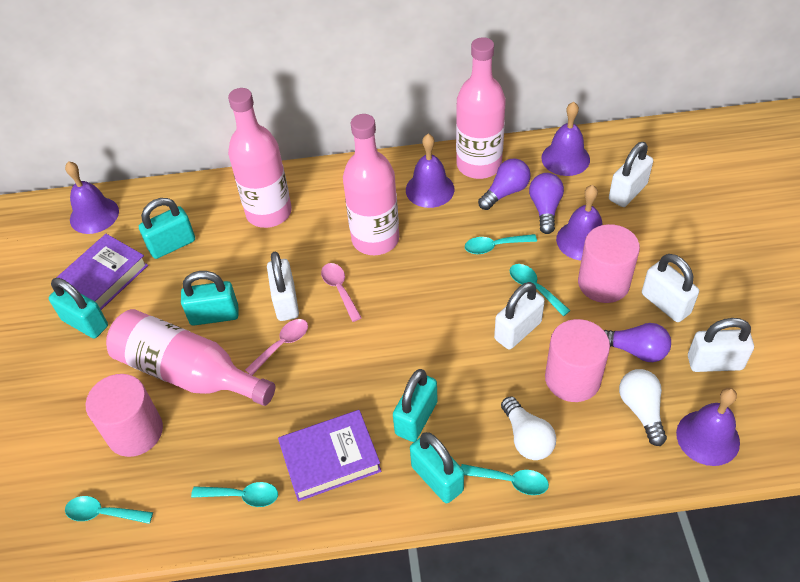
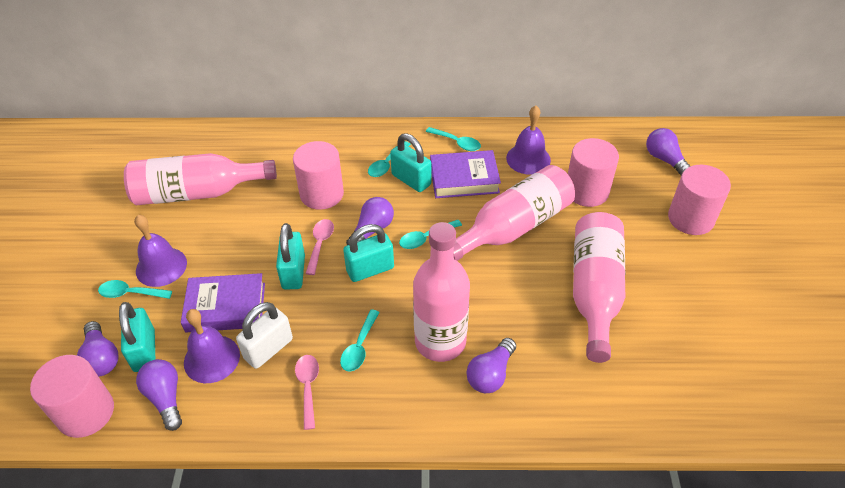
pink cylinder: [86,374,163,457] [545,319,610,402] [578,224,640,303] = 3 -> [30,355,114,438] [293,141,344,210] [568,138,619,207] [668,165,731,235] = 4
purple bell: [65,161,119,234] [406,134,454,208] [541,102,590,176] [556,185,603,260] [676,388,740,466] = 5 -> [134,215,187,287] [184,309,240,383] [506,106,551,175] = 3
purple light bulb: [478,158,531,210] [529,173,564,234] [604,323,671,362] = 3 -> [77,321,119,376] [136,359,182,431] [346,197,394,245] [467,338,516,393] [646,128,690,175] = 5
turquoise padlock: [49,278,108,338] [139,198,195,259] [181,271,239,326] [393,369,438,442] [410,432,464,503] = 5 -> [119,302,155,372] [276,223,305,290] [343,224,394,282] [390,133,431,192] = 4
white light bulb: [501,396,556,460] [619,369,667,446] = 2 -> none = 0
white padlock: [267,251,299,321] [494,282,545,350] [609,142,653,207] [642,254,699,322] [688,318,754,372] = 5 -> [236,302,293,369] = 1

